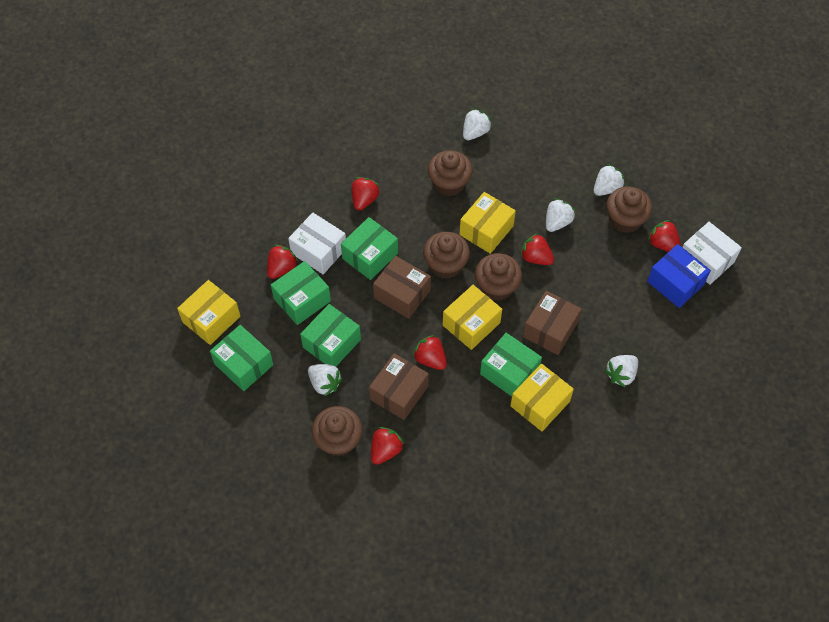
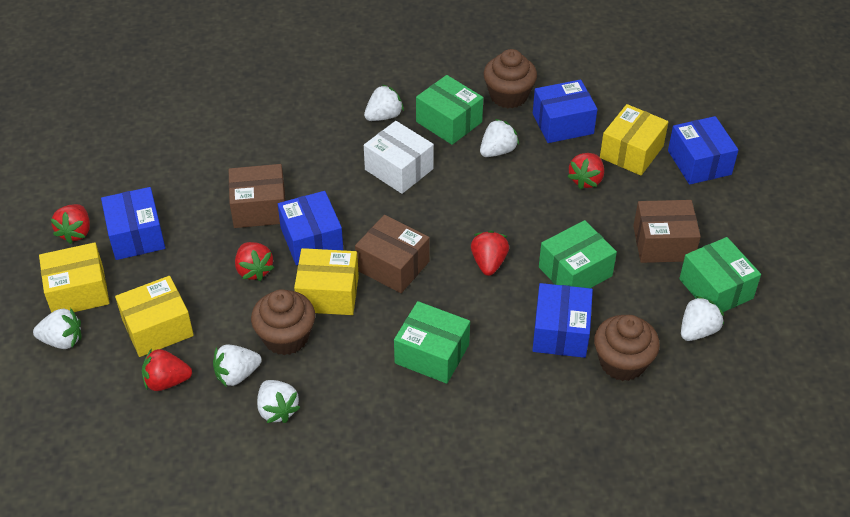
blue box: [647,244,711,308] = 1 -> [101,187,165,260] [278,191,343,265] [532,283,593,358] [533,80,597,143] [668,116,738,185] = 5
brown cupcake: [312,406,362,457] [423,232,470,279] [428,151,472,196] [475,253,522,301] [607,187,652,233] = 5 -> [251,289,315,355] [484,49,537,108] [594,315,660,381] = 3
green box: [210,325,274,391] [271,261,331,325] [300,304,361,367] [341,217,398,280] [480,333,542,396] = 5 -> [394,301,470,384] [416,75,483,145] [539,220,617,288] [679,237,761,312] = 4
red strawberry: [267,245,298,279] [352,177,380,211] [371,427,404,465] [413,335,447,370] [520,233,554,265] [648,220,681,252] = 6 -> [51,204,90,244] [142,349,192,391] [235,242,274,281] [471,231,509,276] [567,153,604,190] = 5
white box: [288,213,346,274] [682,222,742,285] = 2 -> [364,121,434,194] = 1
white strawberry: [308,364,343,397] [463,109,492,140] [546,199,575,232] [594,164,625,196] [605,355,638,387] = 5 -> [33,308,81,349] [213,345,262,387] [257,380,301,423] [364,85,404,121] [480,119,519,157] [681,296,724,341] = 6

